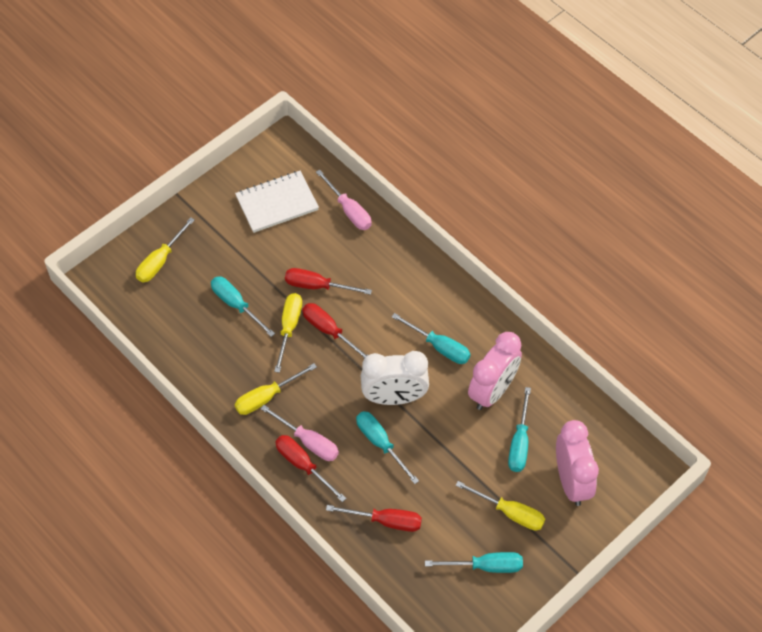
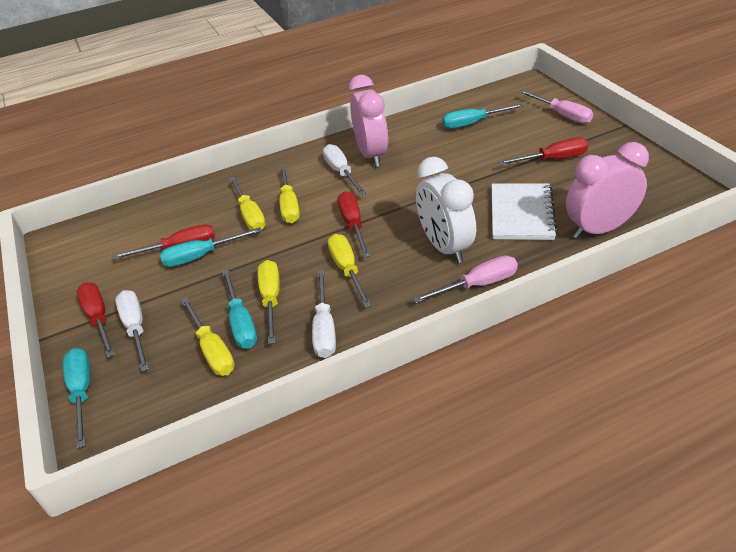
turquoise screwdriver: [211,277,275,337] [356,411,419,484] [392,313,470,364] [425,552,523,573] [508,387,531,472] = 5 -> [63,348,90,448] [160,227,262,267] [222,269,257,349] [442,103,524,129] = 4
white screwdriver: none = 0 -> [115,290,149,372] [312,270,336,358] [323,144,366,195] = 3
yellow screwdriver: [136,217,195,282] [235,363,317,415] [274,293,302,373] [455,481,545,531] = 4 -> [181,298,235,376] [229,177,266,230] [257,260,280,344] [279,165,300,223] [328,234,372,308] = 5

